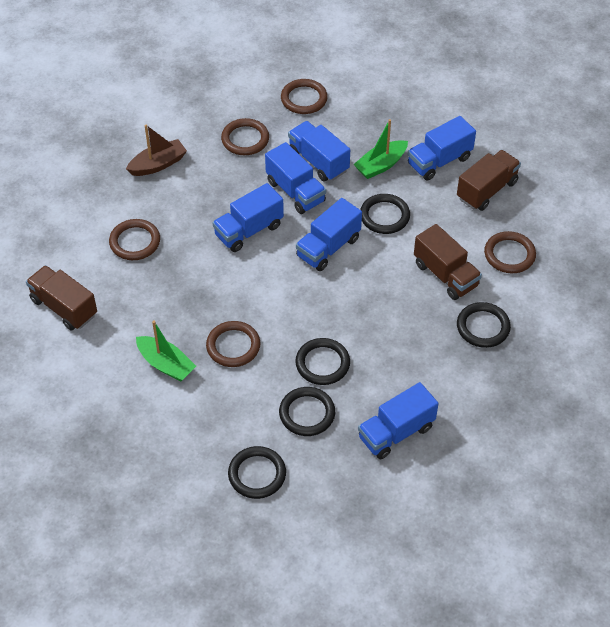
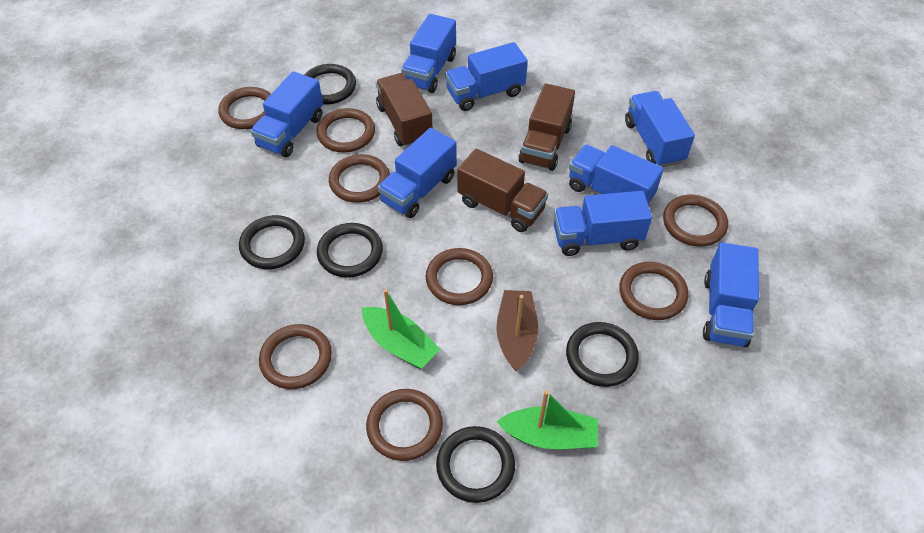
blue truck: [213,183,284,252] [265,142,326,214] [288,121,350,181] [296,198,362,271] [358,382,438,459] [408,116,476,181] = 6 -> [251,71,323,157] [378,128,457,218] [401,14,456,93] [445,42,528,111] [554,191,652,256] [569,145,663,204] [625,91,695,167] [703,242,759,347] = 8
brown ring: [109,219,160,260] [206,321,260,367] [221,118,269,155] [281,79,328,114] [484,231,536,273] = 5 -> [218,87,271,129] [259,324,332,389] [317,108,375,153] [329,154,390,203] [366,389,443,461] [426,248,493,305] [619,262,688,320] [663,195,728,247] = 8

